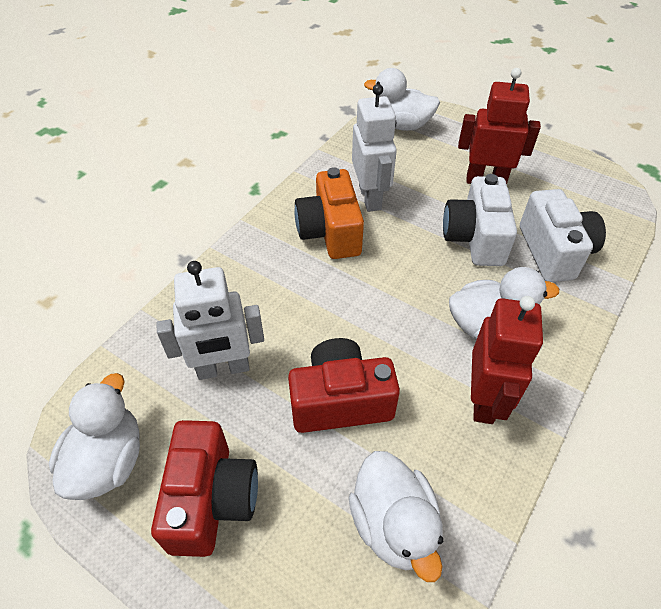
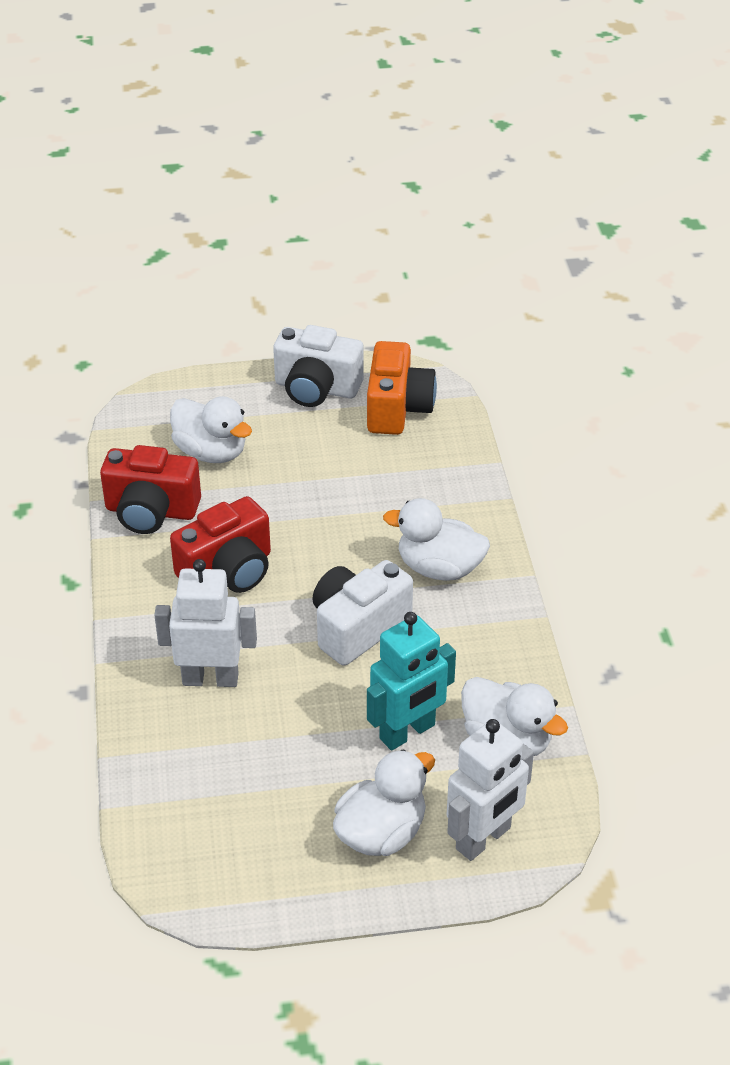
red robot: [458,68,541,184] [471,296,543,424] = 2 -> none = 0
turquoise robot: none = 0 -> [367,612,456,751] = 1

